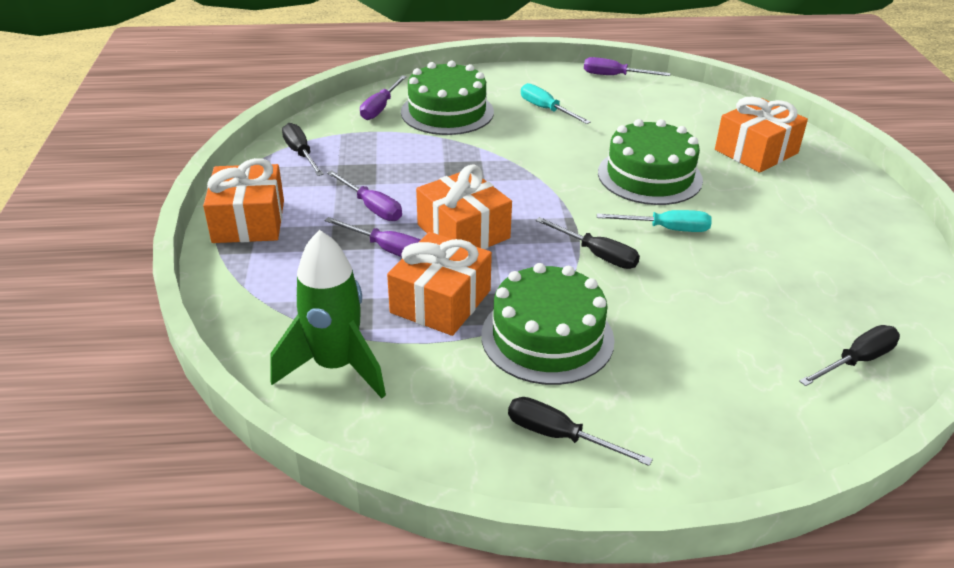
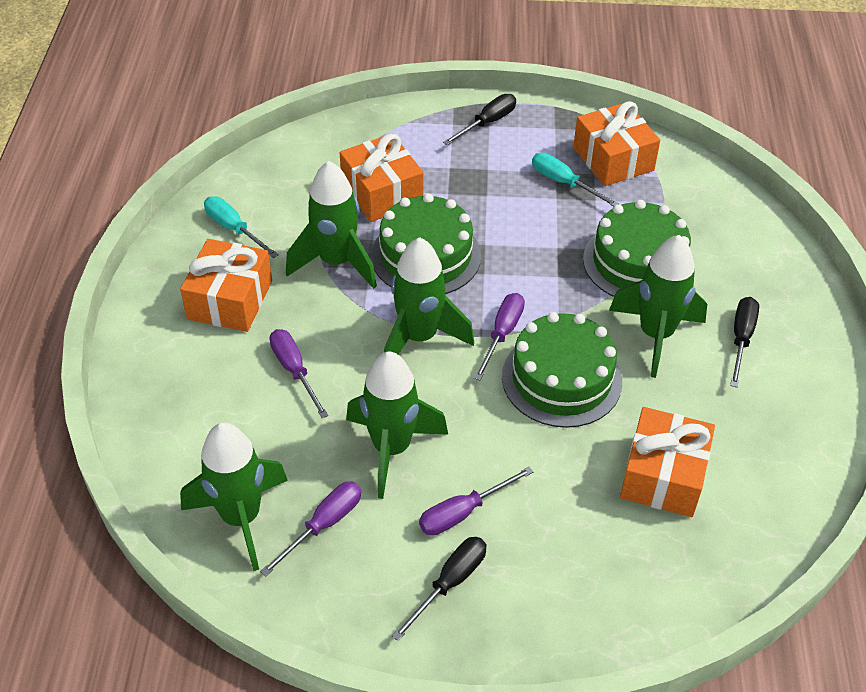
black screwdriver: [282,123,324,176] [508,397,653,466] [536,217,640,269] [799,325,900,386] = 4 -> [392,537,487,641] [443,94,516,145] [730,297,759,387] = 3
green rocket: [270,230,386,398] = 1 -> [180,422,288,571] [286,161,377,289] [346,351,448,499] [384,237,474,354] [609,235,707,378] = 5

